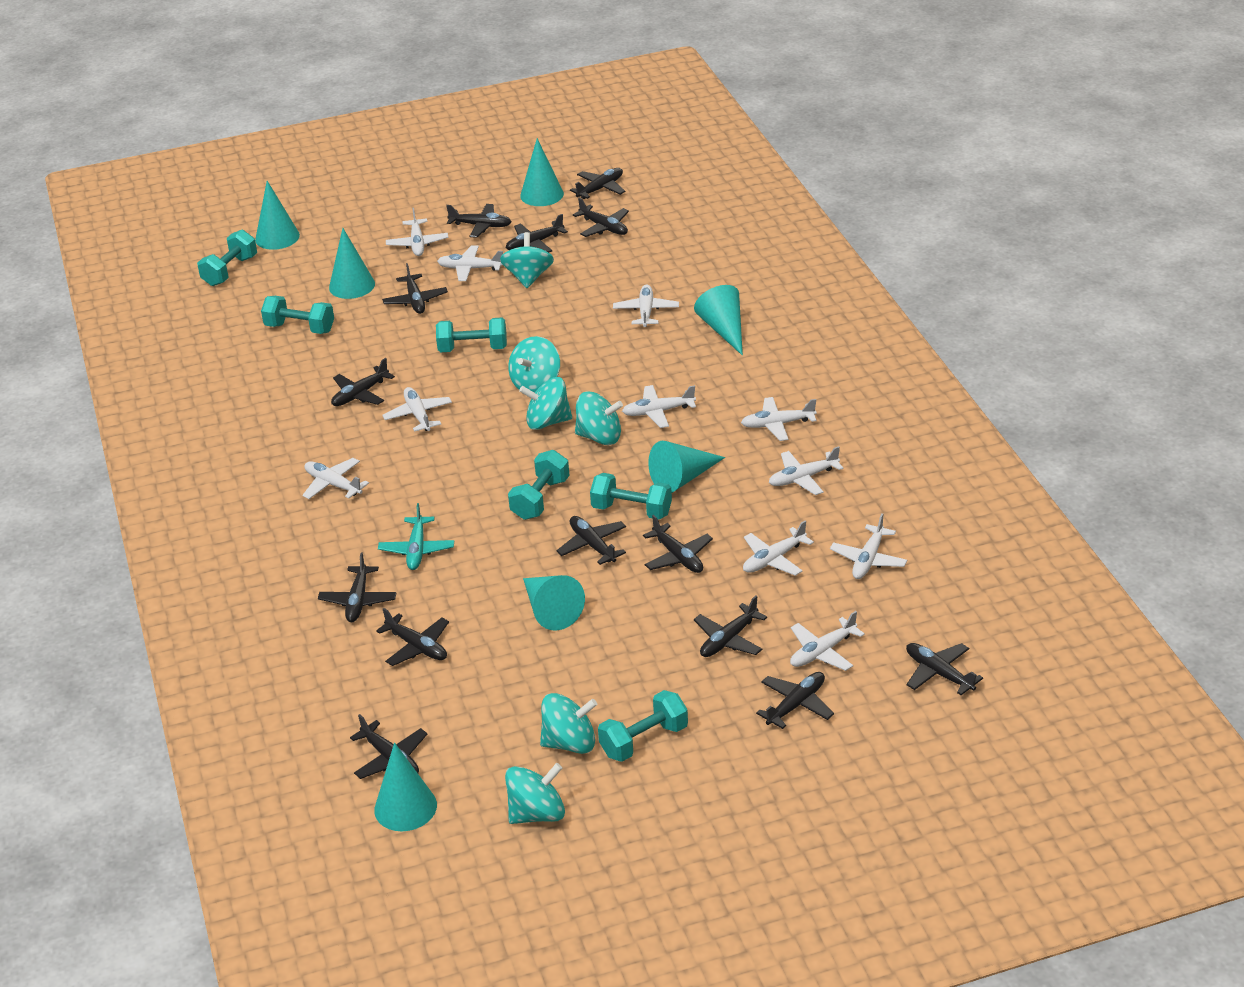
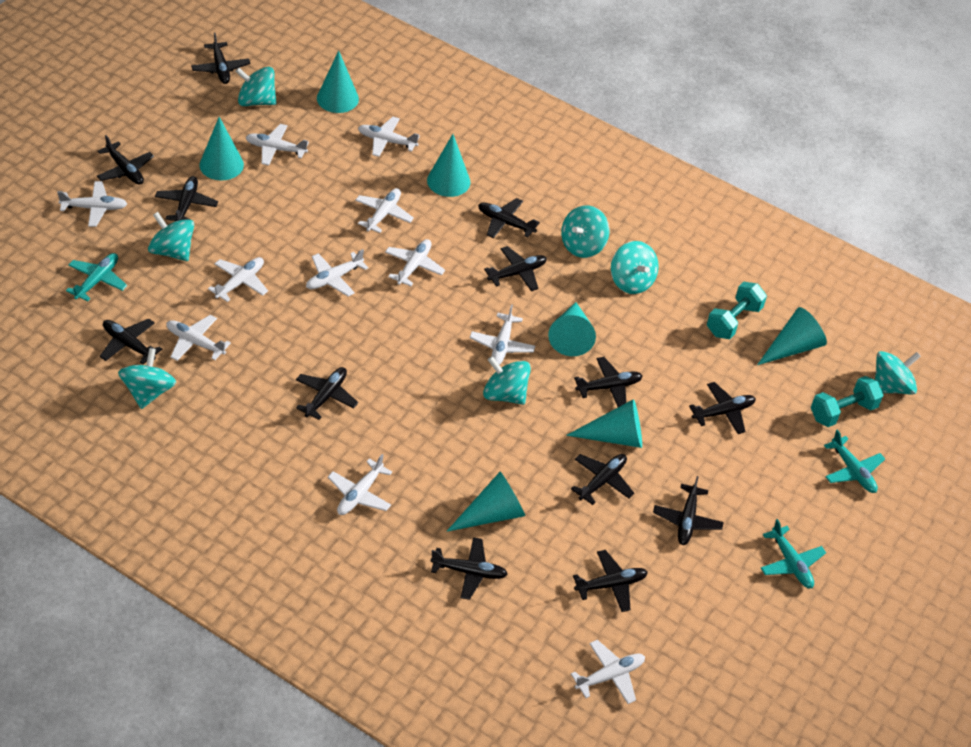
black plane: [318,552,396,622] [331,358,395,406] [350,714,427,779] [376,608,449,666] [382,263,448,314] [446,204,511,238] [506,214,568,253] [556,516,626,565] [570,168,625,199] [573,198,629,237] [643,515,713,573] [694,596,767,657] [756,672,834,729] [906,643,983,695] = 14 -> [97,135,154,185] [100,319,162,365] [155,176,218,221] [191,33,250,84] [296,367,358,420] [430,537,508,600] [478,198,540,238] [484,246,547,291] [571,454,634,505] [573,550,648,612] [574,357,643,407] [653,476,724,545] [689,382,756,434] = 13
turquoise dumbbell: [197,230,257,286] [261,296,334,334] [436,318,507,352] [508,450,570,520] [590,473,672,520] [598,690,688,762] = 6 -> [707,282,767,339] [811,376,883,427] = 2
turquoise plane: [378,503,454,570] = 1 -> [66,253,127,301] [761,519,826,588] [824,430,885,493] = 3
turquoise spinning top: [500,232,554,288] [505,763,565,824] [508,336,560,393] [519,377,572,430] [540,693,597,754] [575,392,623,445] = 6 -> [118,348,176,409] [148,212,194,261] [235,67,276,106] [483,356,531,405] [561,205,609,258] [611,241,659,294] [875,351,921,395] = 7

